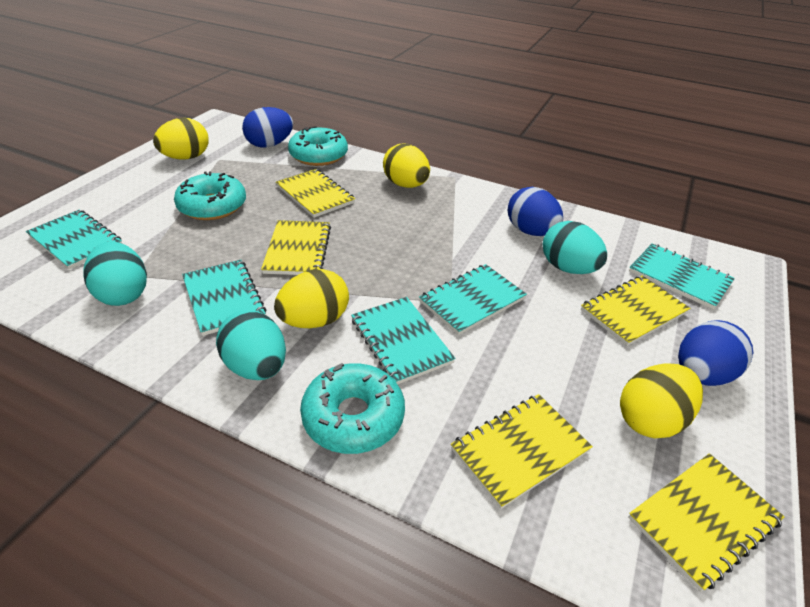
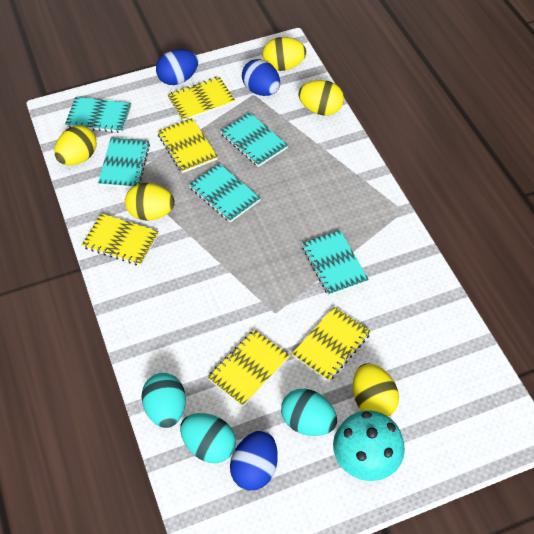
turquoise donut: [174,171,246,220] [288,126,348,166] [300,363,405,454] = 3 -> none = 0
turquoise mushroom: none = 0 -> [333,411,405,481] = 1
yellow egg: [153,118,209,159] [274,269,349,328] [383,143,430,188] [620,363,703,438] = 4 -> [54,126,97,166] [125,183,175,220] [263,37,306,71] [299,80,344,115] [353,363,399,417] = 5

